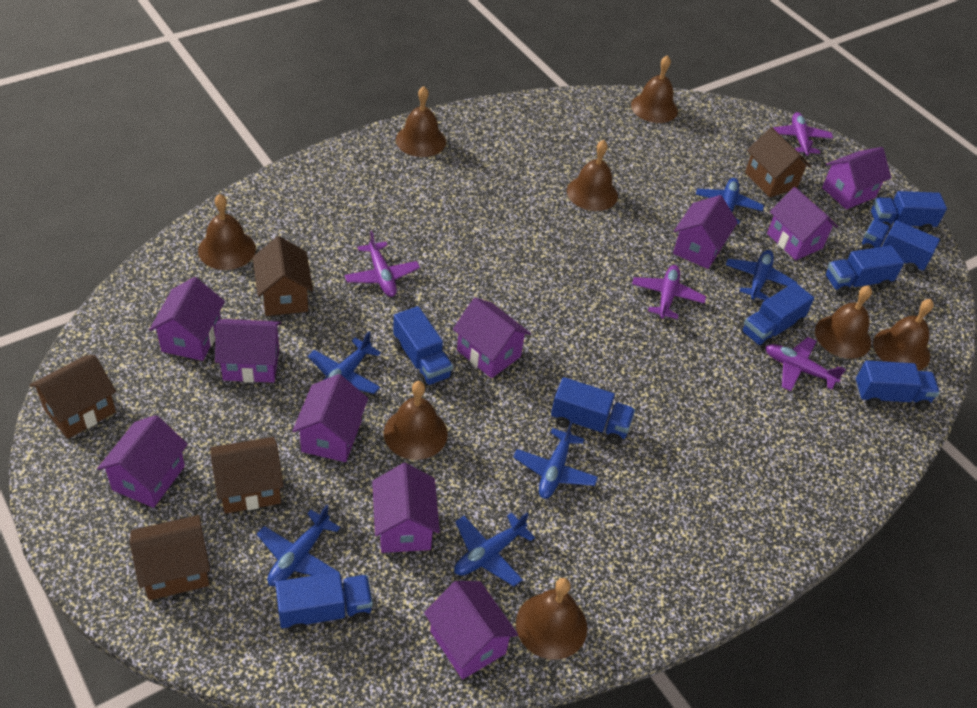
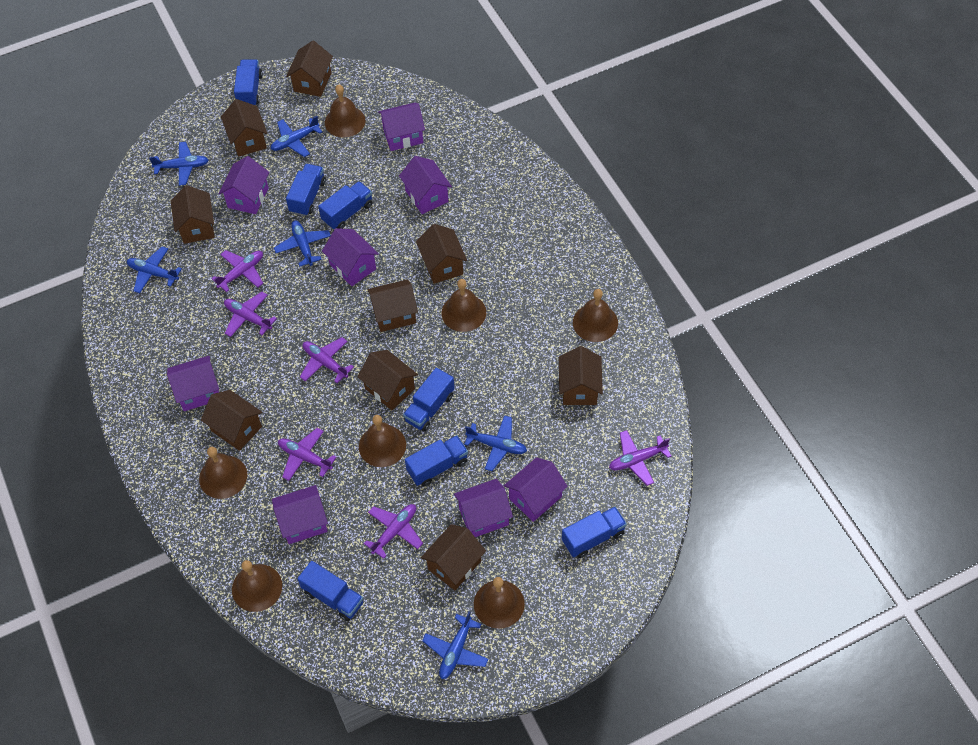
blue truck: [275,572,373,633] [393,306,453,387] [551,377,635,445] [741,282,814,350] [825,246,904,296] [856,360,940,410] [862,220,940,273] [871,191,947,233] = 8 -> [234,59,262,105] [286,164,326,216] [297,561,364,621] [318,181,373,230] [403,368,455,432] [405,435,468,486] [562,506,627,558] = 7
brown bell: [198,194,256,270] [384,381,448,460] [396,86,446,157] [516,578,587,660] [567,140,618,211] [631,55,678,123] [815,285,872,359] [873,299,934,371] = 8 -> [199,447,247,499] [232,560,282,612] [325,84,366,137] [359,415,406,467] [442,279,486,332] [474,577,525,629] [573,289,618,342] = 7
brown house: [30,355,116,439] [130,515,210,600] [210,437,284,514] [253,236,313,316] [745,127,811,197] = 5 -> [171,185,215,244] [201,390,262,451] [221,99,267,157] [286,41,333,97] [357,350,418,410] [367,279,418,332] [416,224,467,284] [421,524,486,590] [559,346,603,405] = 9
purple house: [97,415,188,508] [149,277,225,361] [215,319,281,383] [292,374,368,462] [372,463,440,553] [424,581,518,680] [453,298,531,378] [673,195,738,269] [767,187,838,260] [822,147,891,209] = 10 -> [167,356,219,411] [218,156,269,214] [272,485,328,544] [322,228,379,286] [378,103,425,151] [399,156,452,214] [454,479,513,537] [504,457,568,522] = 8
purple plane: [344,231,420,297] [632,265,706,319] [766,337,846,391] [772,112,833,156] = 4 -> [211,250,263,292] [224,292,277,337] [278,428,336,481] [300,337,354,383] [364,504,423,559] [609,430,671,486] = 6

